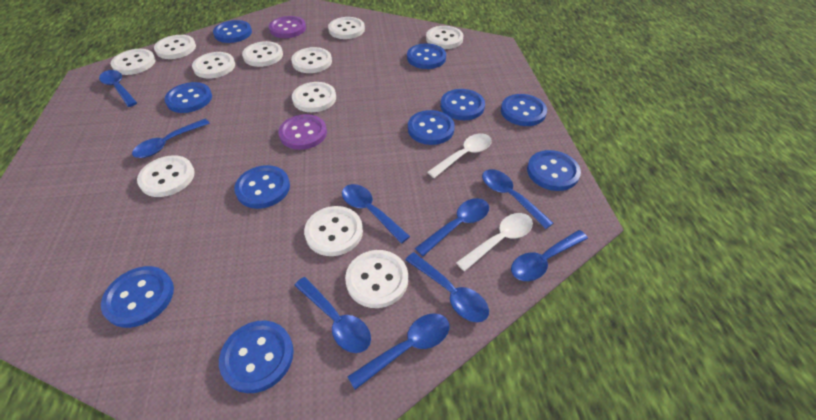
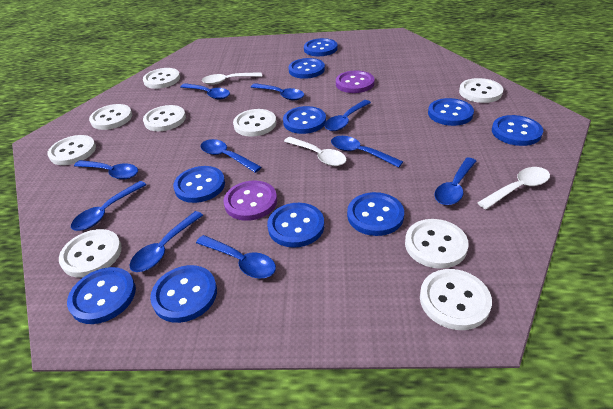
blue spoon: [99,70,137,107] [132,119,210,158] [294,277,371,353] [342,184,410,244] [347,314,449,390] [405,252,489,322] [415,198,489,256] [482,169,553,229] [511,230,588,281] = 9 -> [71,181,146,231] [74,160,138,179] [129,211,203,272] [180,83,230,100] [196,235,276,278] [200,139,261,173] [251,83,304,101] [324,100,371,131] [331,136,403,168] [435,157,476,205] = 10
white button: [111,49,156,75] [137,155,195,197] [154,35,196,59] [192,52,235,79] [242,41,283,67] [291,47,332,73] [292,82,336,112] [304,206,363,256] [328,17,365,39] [345,250,408,308] [426,26,463,49] = 11 -> [47,135,96,165] [59,229,122,277] [89,104,132,130] [143,68,180,89] [143,105,186,131] [233,109,276,137] [405,219,469,269] [420,269,492,330] [459,78,503,103] = 9
white spoon: [427,133,492,178] [456,213,533,271] = 2 -> [202,72,262,85] [284,137,347,166] [477,167,550,209] = 3

